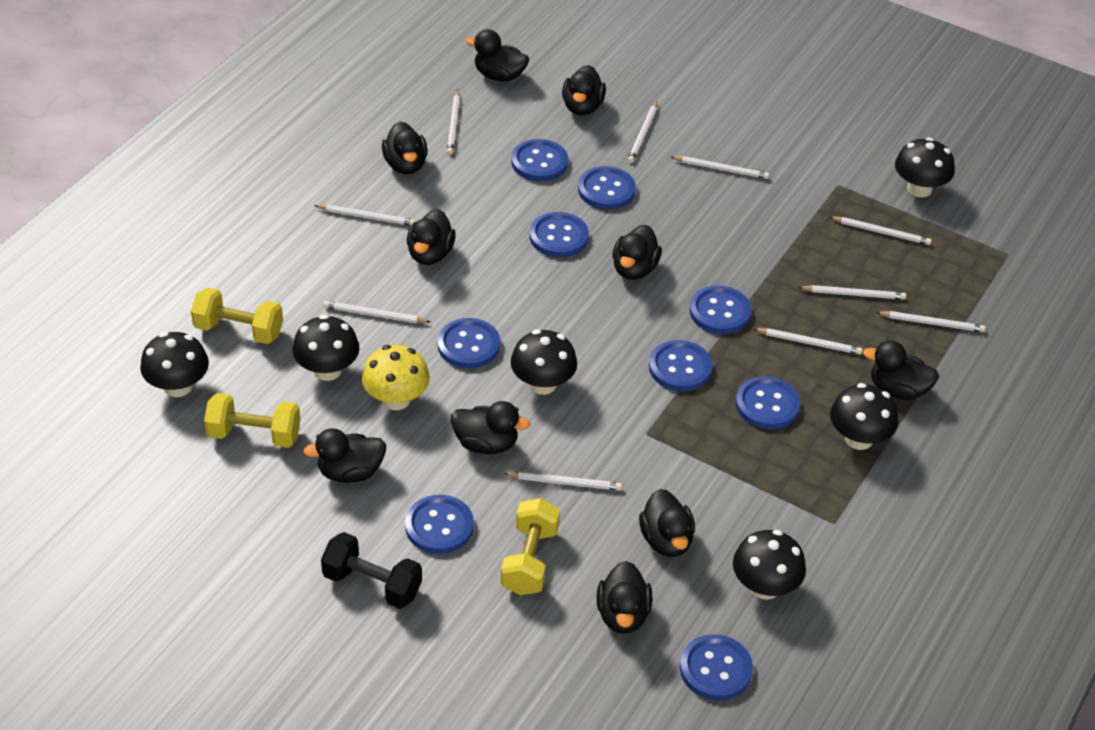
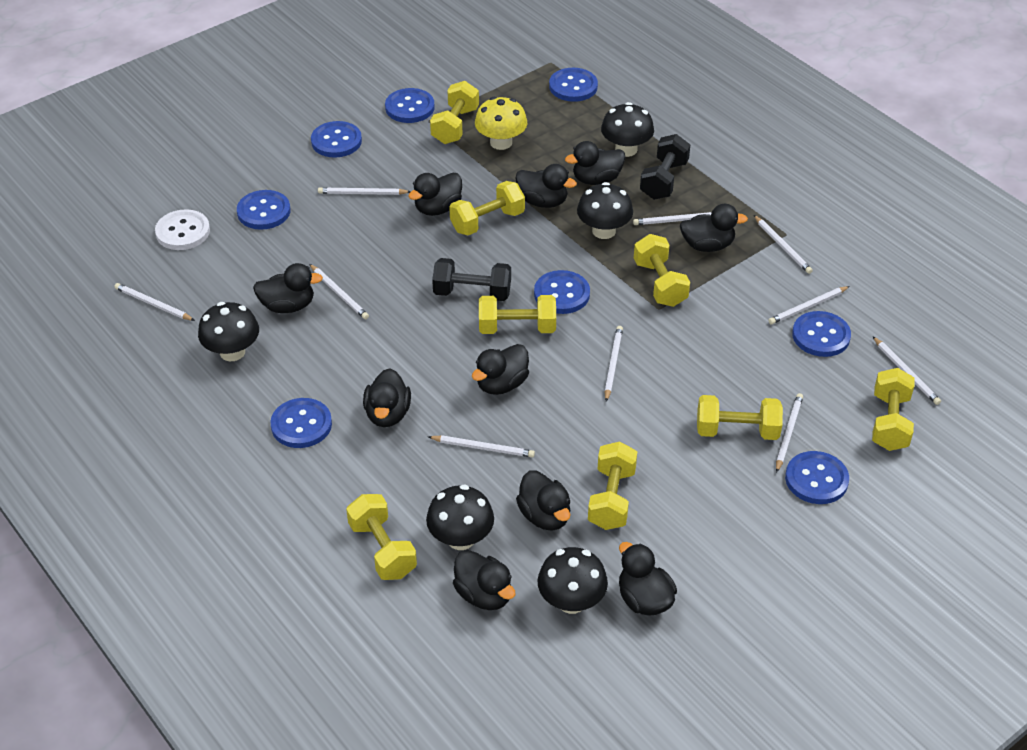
black dumbbell: [321,532,422,609] = 1 -> [432,258,511,301] [640,134,690,200] = 2
black mushroom: [140,332,209,397] [292,315,360,381] [511,329,577,395] [733,530,806,600] [830,383,898,450] [895,137,955,197] = 6 -> [198,302,259,361] [426,485,494,550] [538,547,608,614] [577,182,633,239] [601,102,654,157] = 5
blue button: [405,495,474,554] [438,318,500,369] [511,139,568,181] [530,212,589,257] [578,166,636,210] [649,340,712,391] [680,634,753,700] [690,285,751,334] [736,376,800,429] = 9 -> [237,190,290,230] [270,398,332,448] [311,121,362,158] [385,88,434,123] [534,270,590,314] [549,68,598,102] [785,451,849,504] [792,311,851,357] = 8
white button: none = 0 -> [155,210,210,250] = 1
yellow dumbbell: [191,287,283,344] [204,393,300,448] [501,498,560,595] = 3 -> [346,494,417,580] [430,81,479,144] [449,181,525,235] [479,295,556,334] [588,441,637,530] [634,234,690,307] [697,395,783,440] [872,368,915,451] = 8

